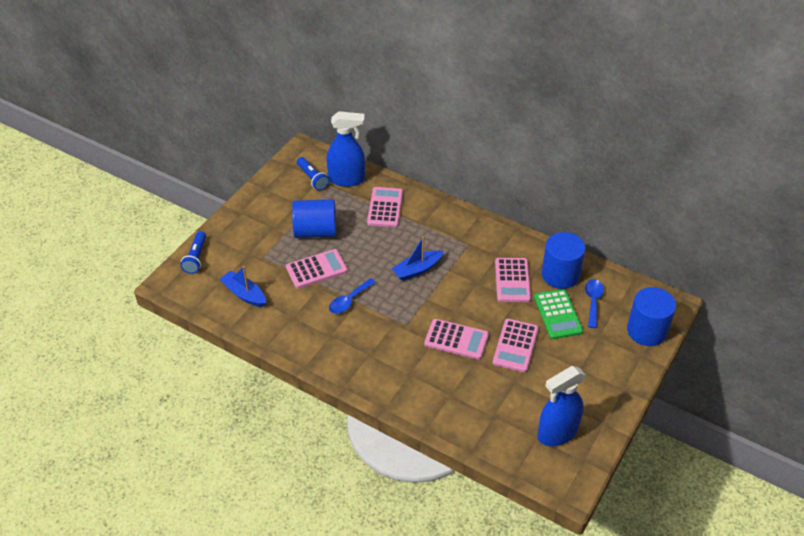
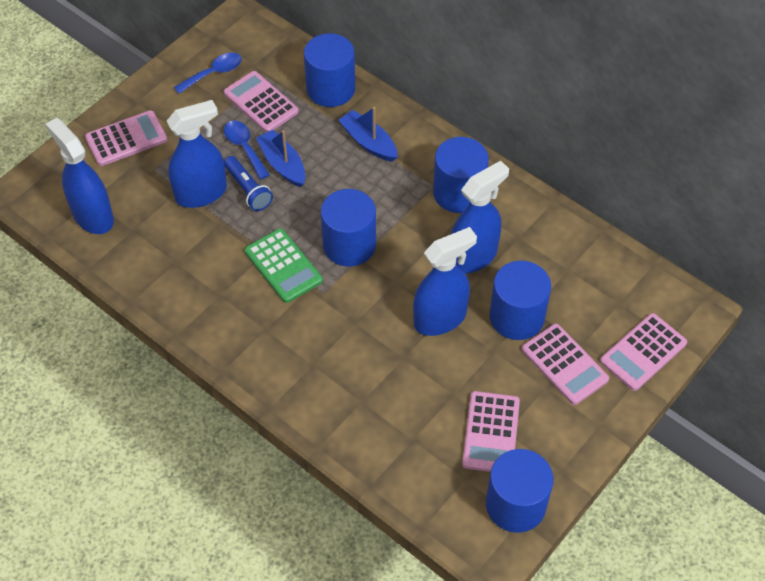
blue cylinder: [292,199,336,238] [541,232,585,289] [627,287,676,346] = 3 -> [304,33,355,107] [321,189,376,267] [433,137,489,213] [486,449,553,533] [489,261,551,340] = 5
blue flashlight: [180,231,206,274] [297,157,330,191] = 2 -> [224,156,273,211] = 1
blue spray bottle: [327,111,365,187] [538,366,586,446] = 2 -> [46,118,114,234] [167,100,227,208] [413,227,477,336] [451,161,509,274] = 4

